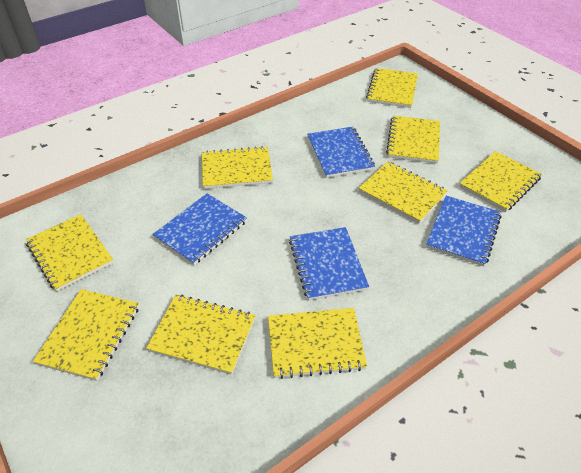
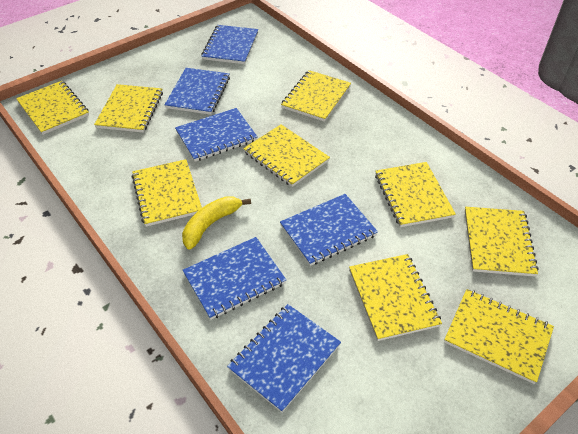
blue notebook: [153,194,247,265] [289,227,369,300] [307,127,375,178] [426,196,502,266] = 4 -> [165,68,230,115] [175,108,258,162] [183,237,286,320] [201,25,258,64] [227,304,341,413] [280,194,378,266] = 6
yellow banana: none = 0 -> [182,196,251,250] = 1

